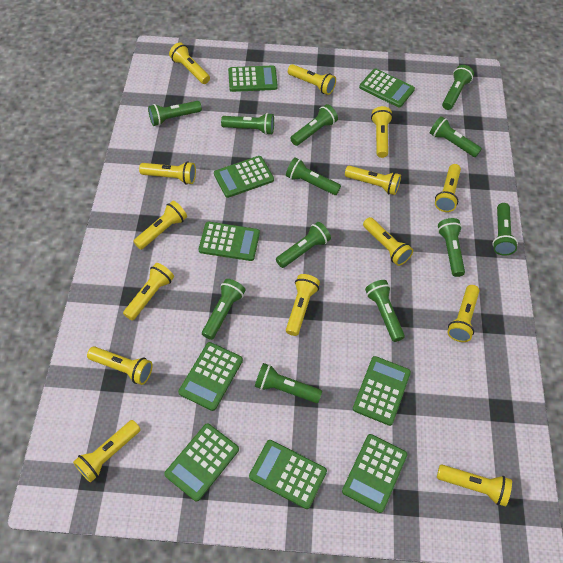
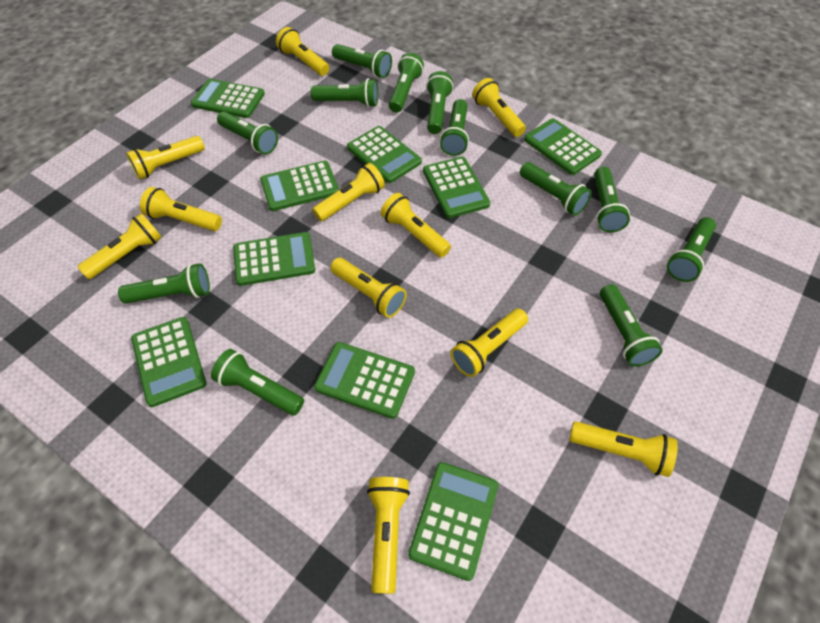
yellow flashlight: [73,420,141,483] [87,346,153,385] [123,263,174,321] [133,201,187,250] [139,161,196,184] [169,42,210,84] [286,274,320,336] [288,64,336,95] [345,166,401,195] [363,217,413,266] [371,106,393,158] [435,164,461,212] [437,464,512,507] [447,285,479,342] = 14 -> [78,213,162,279] [126,136,205,180] [140,187,222,231] [276,27,329,76] [312,163,385,221] [330,258,407,318] [367,477,410,594] [381,193,451,258] [450,309,528,377] [472,78,526,137] [569,421,678,477] = 11

